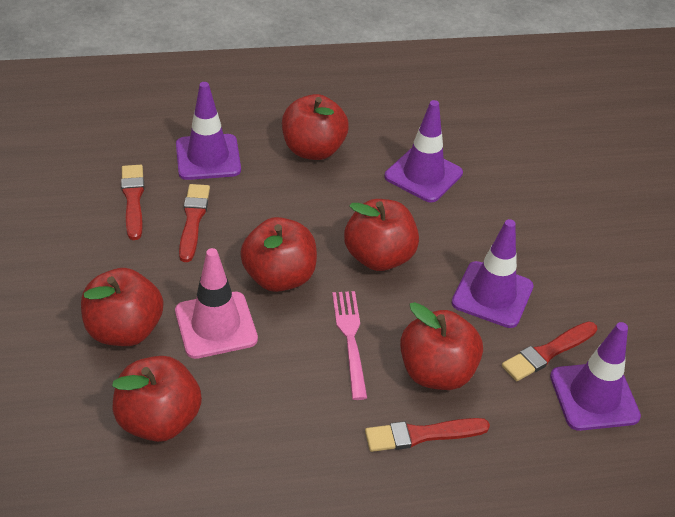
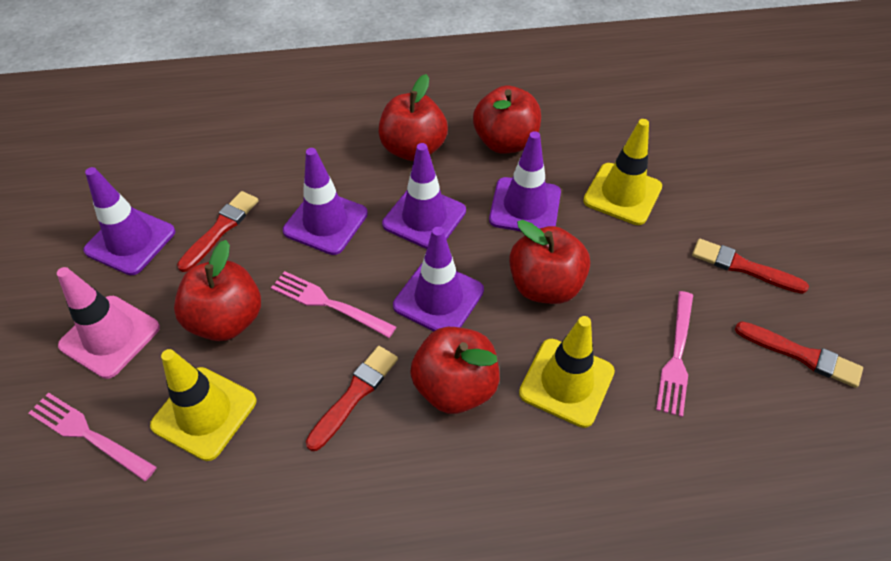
pink fork: [332,291,367,400] = 1 -> [28,393,157,481] [271,271,396,338] [656,291,693,417] = 3
purple traffic cone: [176,82,241,180] [384,100,463,203] [452,219,533,328] [550,322,641,431] = 4 -> [83,167,175,275] [283,148,368,255] [382,143,466,249] [393,227,484,331] [489,131,561,232] = 5
red apple: [81,268,163,346] [112,356,202,442] [240,217,317,292] [282,94,349,160] [344,199,419,271] [400,302,483,390] = 6 -> [174,240,261,341] [378,74,448,161] [410,327,500,414] [473,86,541,154] [509,220,590,304] = 5
yellow traffic cone: none = 0 -> [150,349,256,461] [519,316,615,428] [583,119,662,225] = 3

